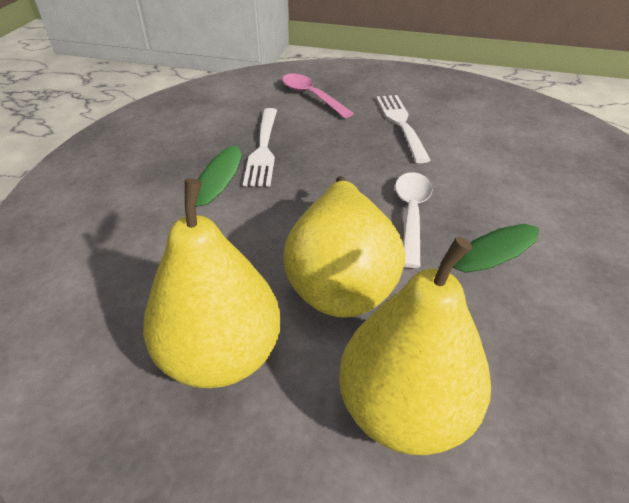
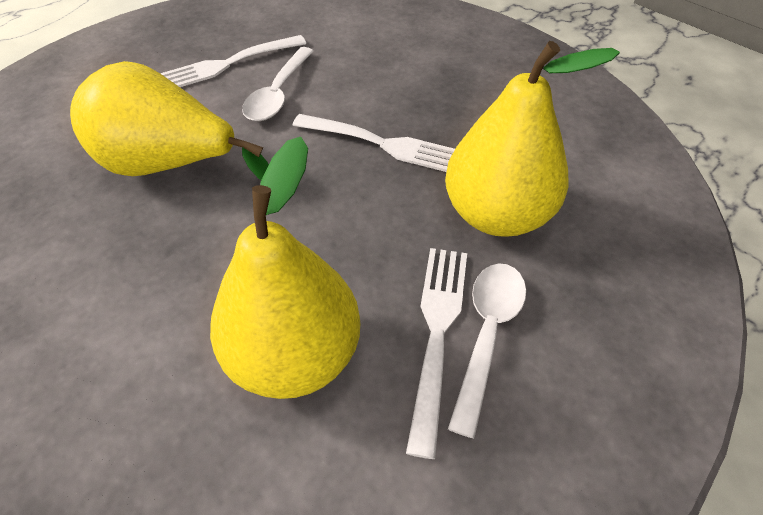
pink spoon: [282,74,354,118] = 1 -> none = 0
white fork: [243,108,277,187] [376,95,431,163] = 2 -> [160,35,306,87] [292,114,455,172] [406,248,467,459] = 3
white spoon: [395,172,433,268] = 1 -> [242,47,314,121] [448,263,526,438] = 2

